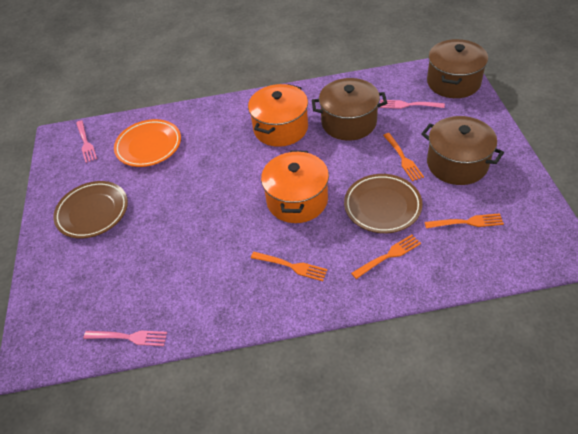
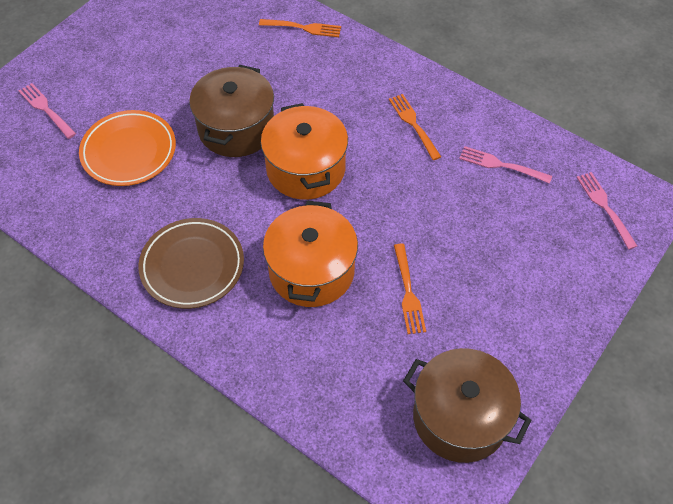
brown plate: [53,181,128,239] [344,174,423,233] = 2 -> [138,218,244,309] = 1
brown pot: [312,78,387,141] [421,116,504,185] [427,39,488,98] = 3 -> [189,65,274,157] [403,348,532,463] = 2
orange fork: [251,252,328,281] [351,234,421,279] [383,133,424,181] [425,213,504,229] = 4 -> [259,19,341,37] [389,94,441,160] [394,244,426,334] = 3

